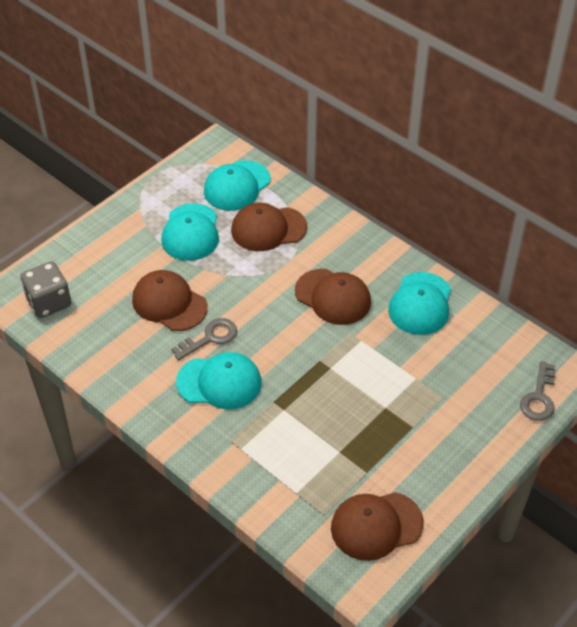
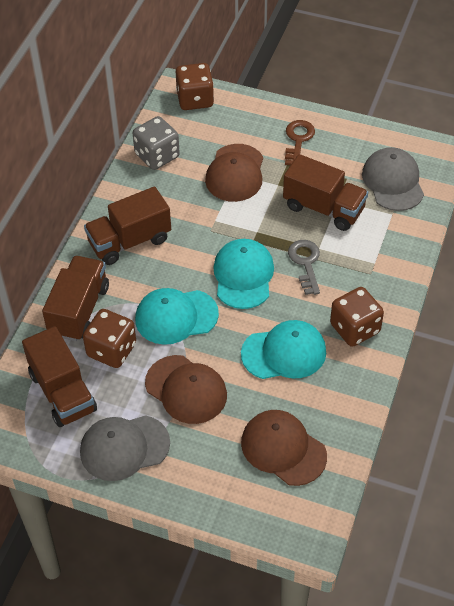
brown cap: [132,270,208,331] [231,203,307,251] [295,269,371,325] [331,492,424,561] = 4 -> [145,355,227,424] [205,144,263,202] [241,410,327,486] = 3
brown dice: none = 0 -> [83,309,136,368] [176,63,214,110] [330,287,384,347] = 3
brown key: none = 0 -> [285,120,315,165] = 1
brown truck: none = 0 -> [22,326,97,427] [42,256,109,341] [84,187,171,265] [283,154,368,231] = 4
grey cap: none = 0 -> [80,415,170,481] [362,147,424,211] = 2
grey key: [172,318,237,360] [520,361,555,421] = 2 -> [288,240,320,295] = 1
turquoise cap: [162,203,219,261] [176,352,262,409] [204,161,271,211] [388,272,451,335] = 4 -> [135,288,219,345] [213,239,274,309] [241,320,326,379] = 3

